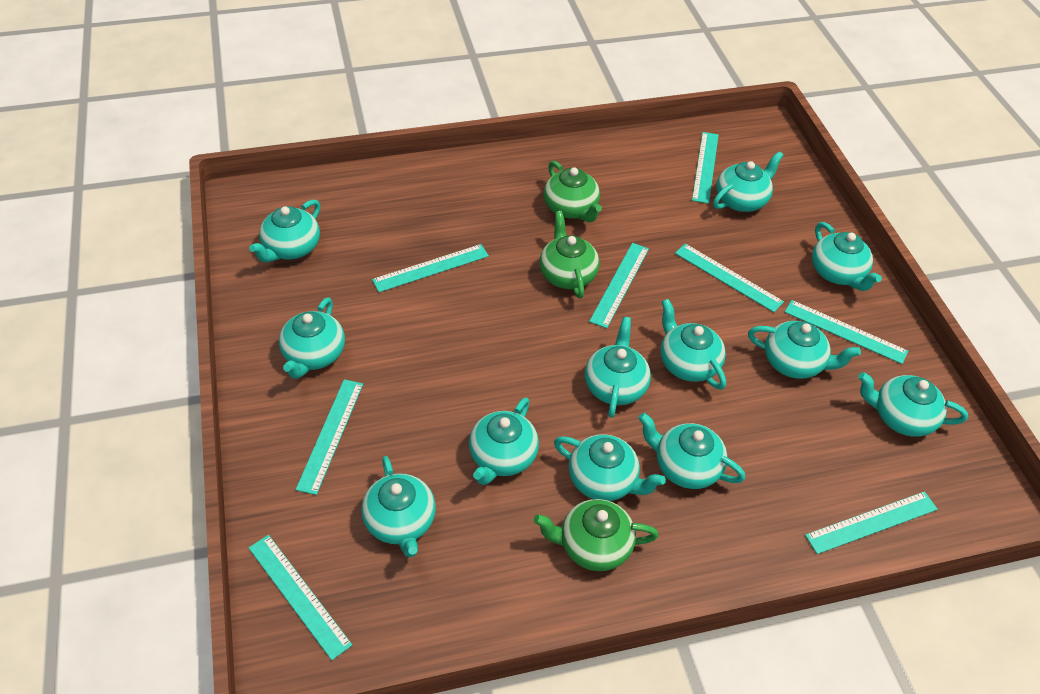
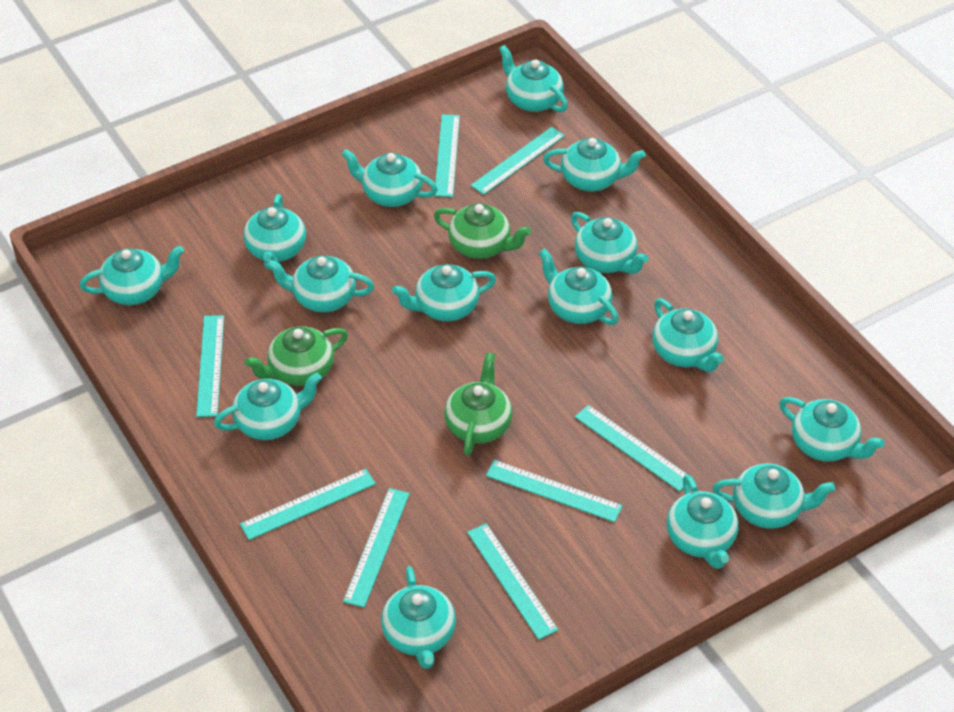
turquoise teapot: [249,200,320,263] [279,297,345,379] [361,456,436,557] [469,397,539,485] [554,434,666,501] [585,317,651,418] [638,413,745,489] [660,299,726,390] [713,151,784,212] [748,321,861,379] [812,222,882,291] [858,372,968,437] = 12 -> [80,246,184,305] [214,372,322,440] [244,194,306,270] [266,255,374,312] [341,149,438,207] [381,566,456,669] [392,264,496,321] [499,45,568,112] [539,248,619,325] [543,138,646,191] [571,212,648,274] [652,298,724,372] [667,474,738,569] [712,464,835,529] [779,397,885,462] = 15

